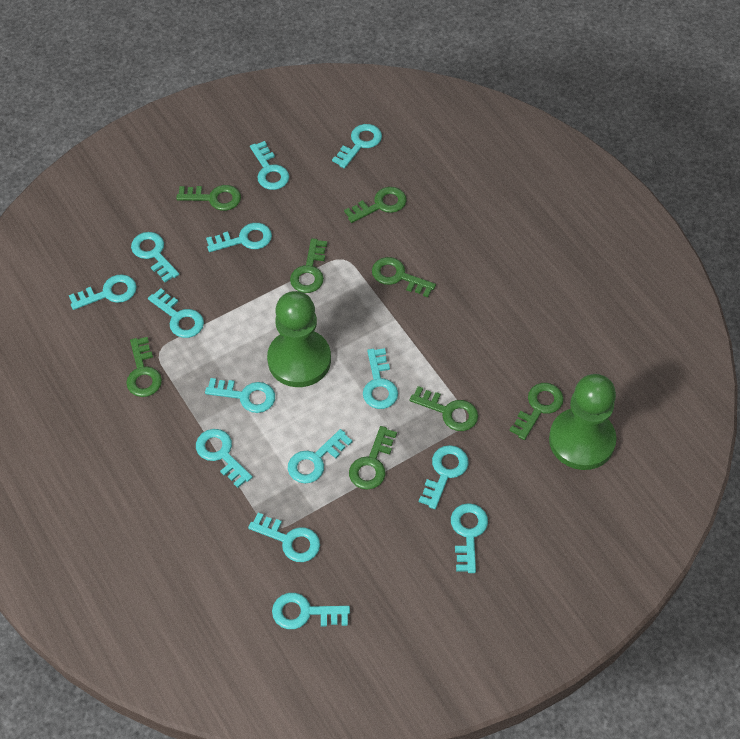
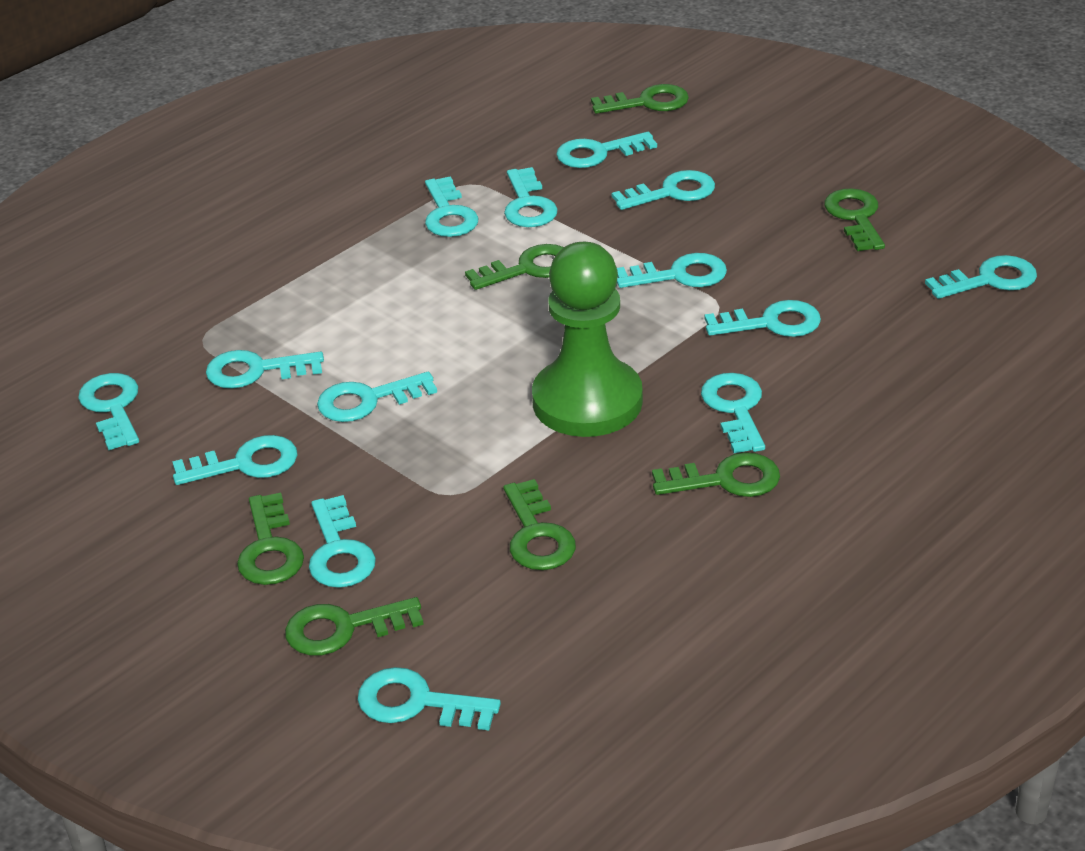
green key: [126,337,162,397] [176,185,241,211] [290,238,327,293] [344,187,407,223] [349,426,397,490] [372,257,436,297] [409,386,478,431] [509,383,564,440] = 8 -> [237,493,304,585] [285,597,424,656] [465,244,564,290] [503,479,576,570] [591,84,689,114] [652,452,780,497] [824,188,885,251] = 7
green pawn: [267,291,331,387] [549,374,616,470] = 2 -> [532,242,643,437] = 1

